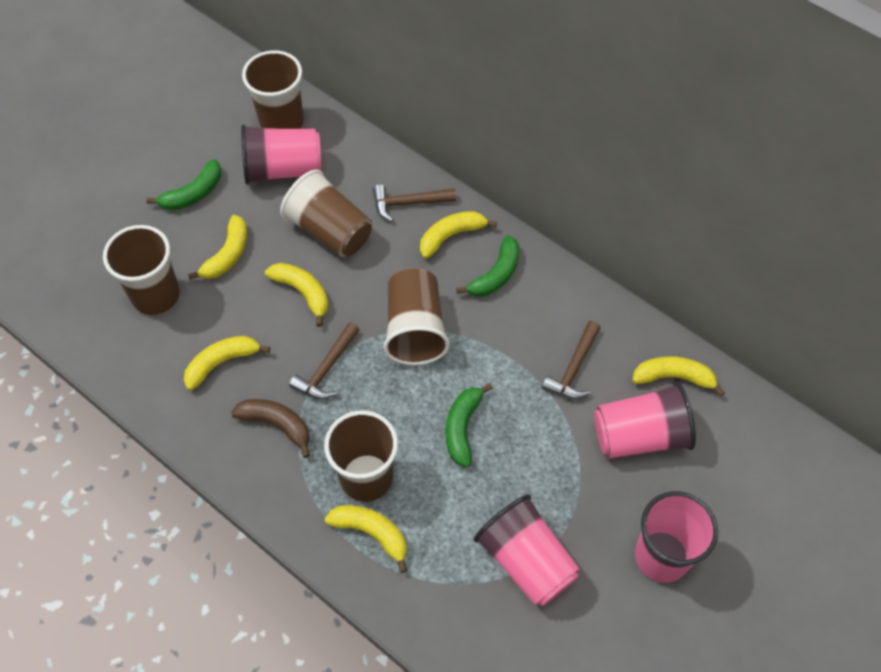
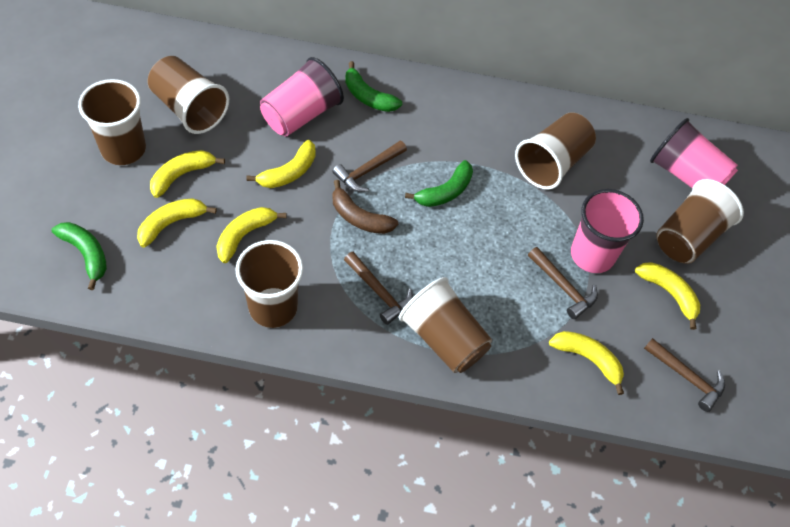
brown cup: [103,225,180,315] [242,50,304,129] [280,169,372,258] [324,410,398,502] [383,268,450,365] = 5 -> [78,79,146,165] [147,56,229,134] [235,240,303,328] [399,277,492,373] [515,112,596,190] [656,179,744,264] = 6
brown hammer: [289,322,360,399] [373,185,456,222] [542,321,601,399] = 3 -> [332,141,407,192] [344,252,413,325] [528,247,598,319] [644,338,725,412] = 4
pink cup: [241,124,321,185] [474,494,580,606] [594,383,696,459] [635,491,718,583] = 4 -> [260,57,344,136] [571,189,644,273] [650,118,738,188] = 3

